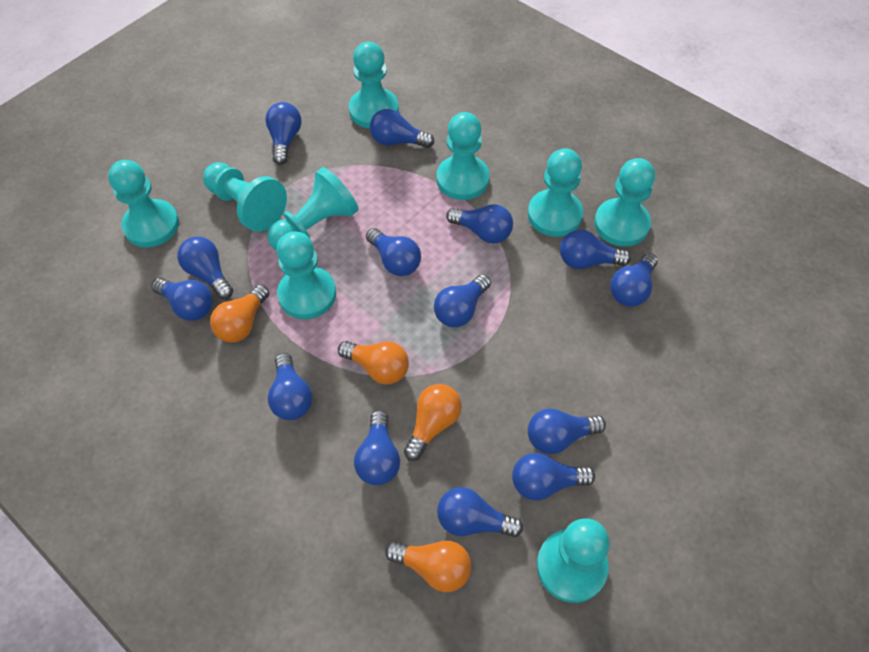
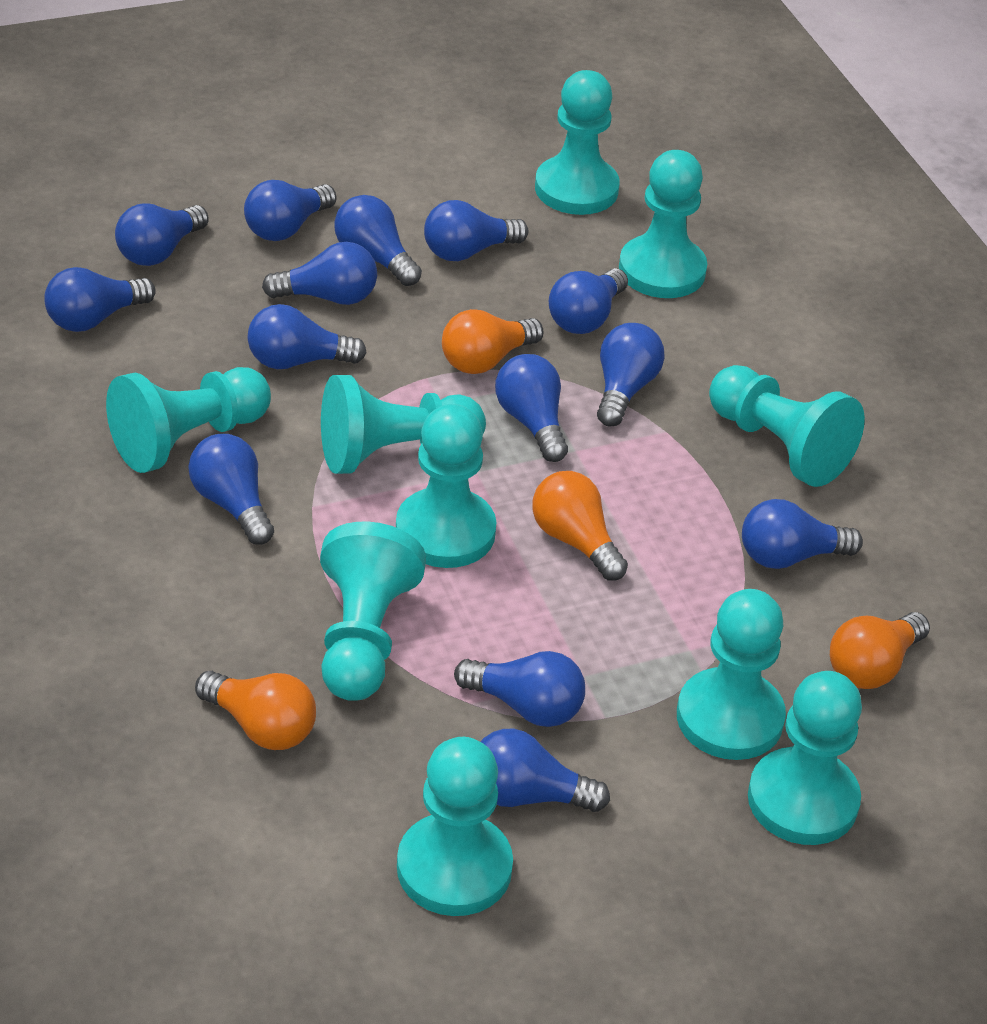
turquoise pawn: [108,160,179,248] [203,162,287,232] [268,167,359,250] [276,231,336,319] [349,42,399,128] [437,112,490,200] [528,148,583,237] [537,518,610,603] [594,158,655,247] = 9 -> [106,367,271,473] [320,522,426,701] [321,375,486,474] [396,404,496,568] [397,737,513,916] [535,70,620,215] [619,150,707,298] [677,589,786,760] [709,365,865,487] [748,671,862,845] = 10

